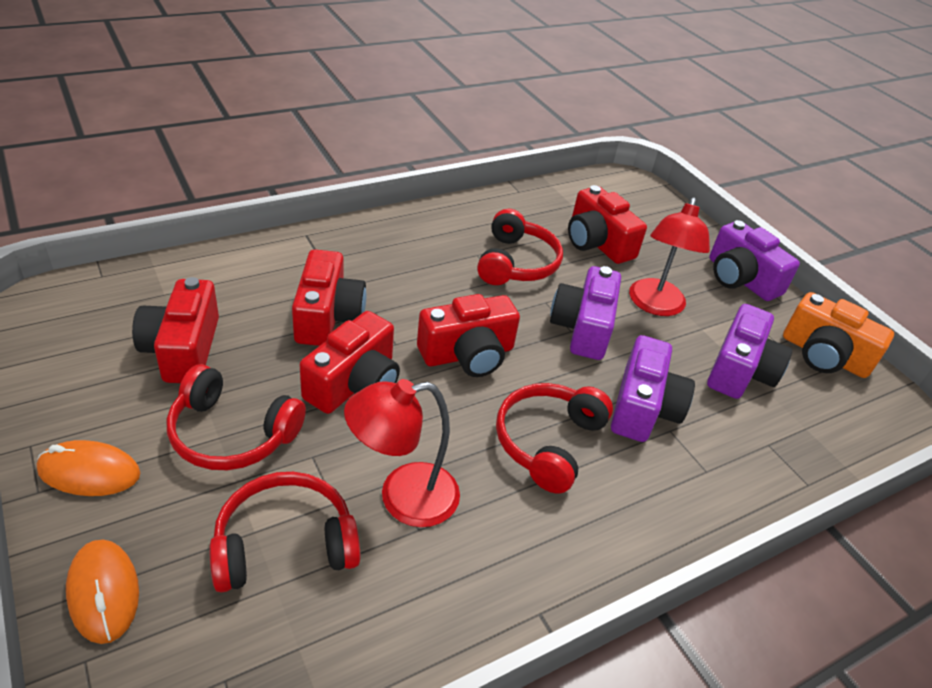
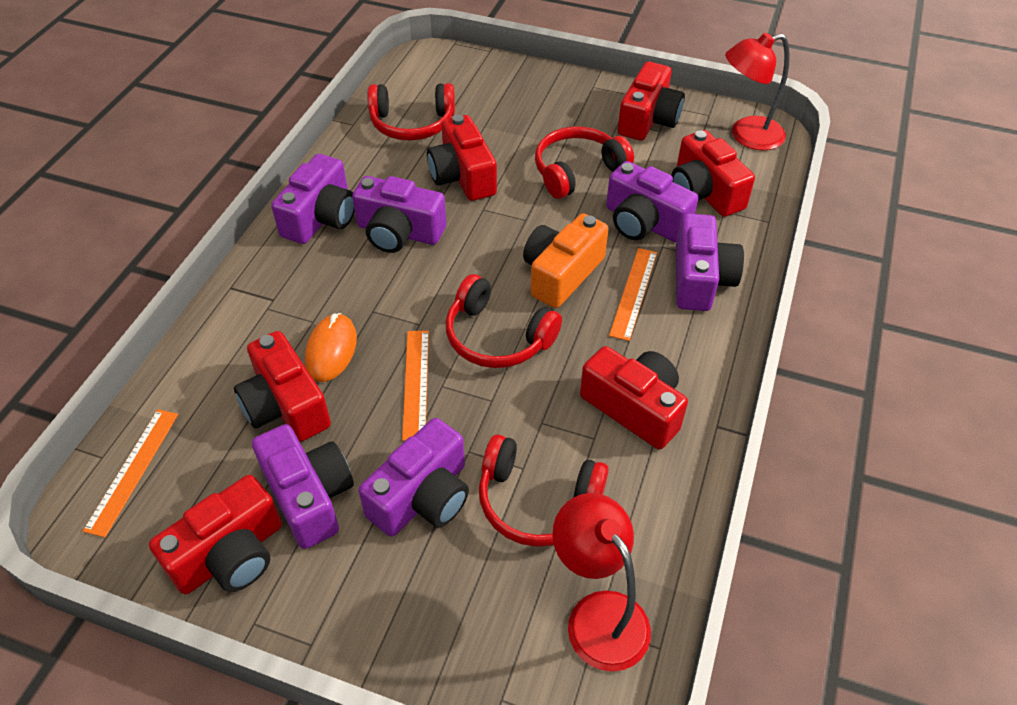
orange mouse: [37,440,140,496] [66,540,139,644] = 2 -> [305,313,357,382] = 1
orange ruler: none = 0 -> [83,409,178,537] [402,331,429,441] [609,248,657,341] = 3
purple camera: [550,266,621,360] [611,335,695,442] [707,304,792,399] [709,220,800,301] = 4 -> [252,424,354,549] [271,154,355,244] [352,176,446,253] [358,418,469,537] [606,161,698,242] [676,213,744,311] = 6
red camera: [132,277,219,383] [292,249,366,346] [300,311,400,414] [417,294,520,377] [568,185,647,264] = 5 -> [149,475,282,594] [234,331,331,442] [427,115,497,201] [580,346,688,449] [618,62,685,141] [671,130,755,217] = 6

